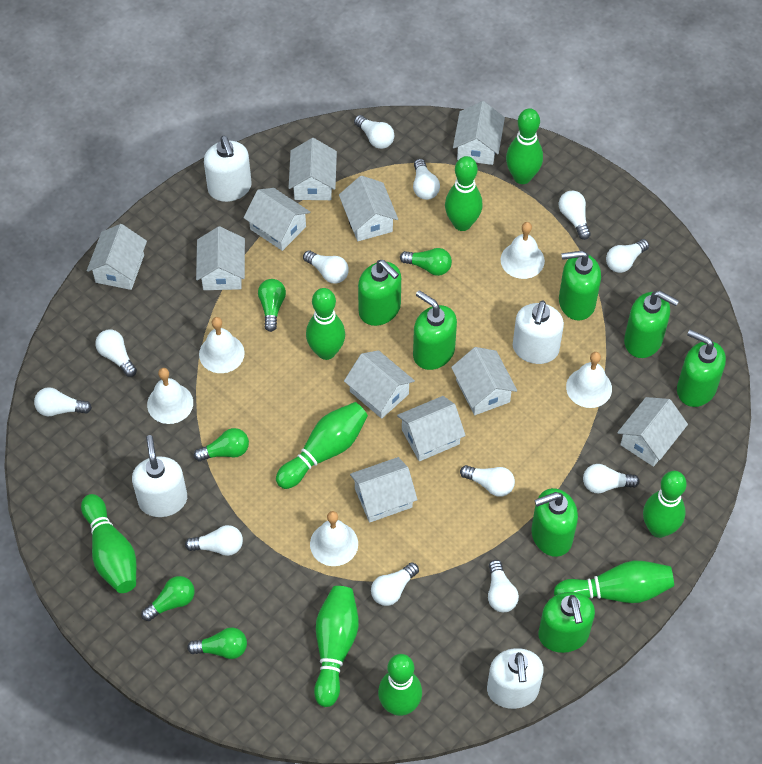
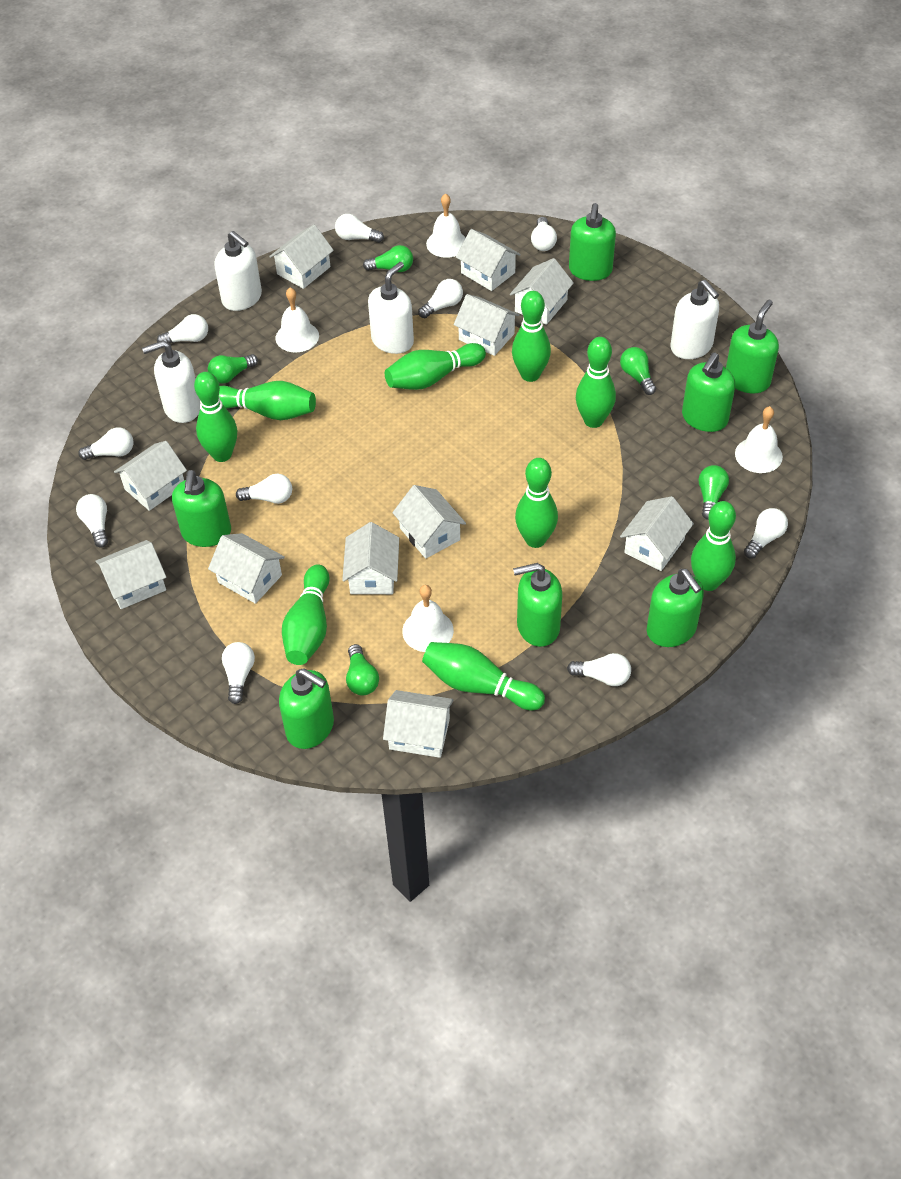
white bell: [147,368,193,424] [199,317,245,373] [310,511,358,566] [501,222,545,279] [566,352,612,408] = 5 -> [276,287,319,352] [402,585,454,652] [426,193,466,258] [735,406,783,473] = 4
white light bulb: [34,387,92,416] [95,330,137,377] [185,525,243,556] [303,250,349,284] [354,115,394,149] [371,562,419,606] [413,159,440,200] [460,465,515,497] [488,560,519,612] [559,190,591,240] [583,464,639,494] [606,239,649,273] = 12 -> [76,494,108,548] [78,427,133,460] [157,314,208,344] [222,642,255,704] [236,474,292,504] [335,214,384,243] [418,279,463,318] [531,217,557,251] [567,653,631,686] [744,508,788,559] = 10

